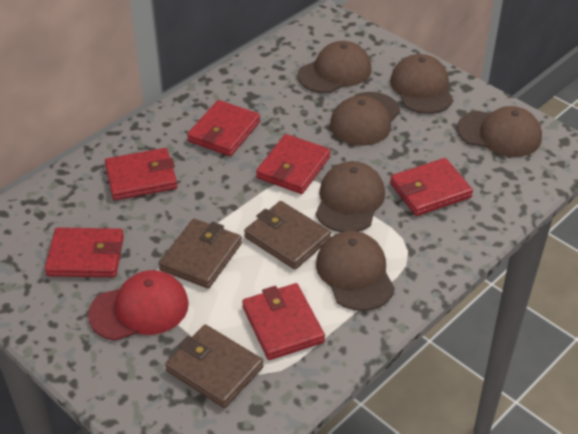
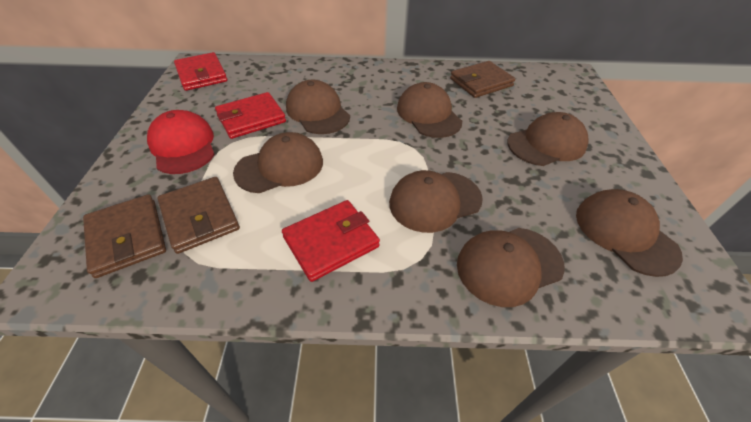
brown cap: [298,41,372,93] [316,161,385,232] [316,231,395,311] [330,92,400,146] [390,54,453,114] [457,106,542,157] = 6 -> [233,132,323,193] [286,79,350,134] [389,170,483,233] [397,82,462,138] [457,228,565,307] [507,112,588,166] [576,189,683,277] = 7
red wallet: [45,227,124,277] [105,148,177,200] [187,100,260,156] [242,283,325,360] [256,134,331,194] [390,158,473,216] = 6 -> [174,52,227,91] [215,92,286,139] [282,200,380,282] = 3

